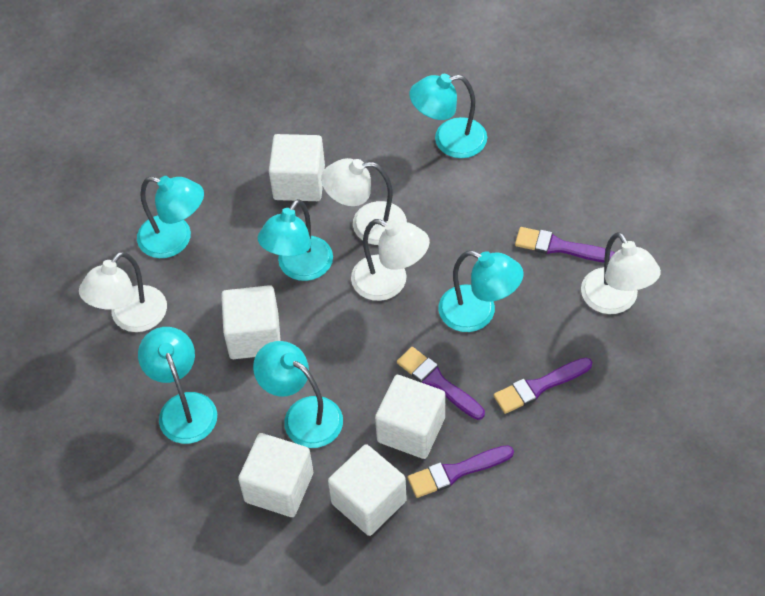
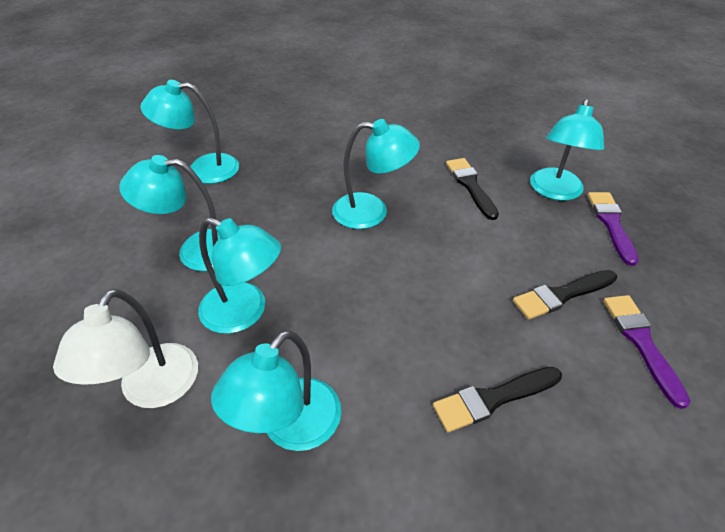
black brush: none = 0 -> [433,367,562,432] [446,158,499,220] [513,270,617,320] = 3
purple brush: [397,347,485,420] [408,445,514,498] [494,358,592,414] [515,227,615,262] = 4 -> [588,192,639,266] [603,295,691,409] = 2
white cube: [221,285,281,359] [238,433,313,517] [269,134,325,201] [328,444,407,536] [375,375,445,459] = 5 -> none = 0
white lamp: [79,251,167,332] [321,158,407,245] [351,219,430,301] [581,232,661,314] = 4 -> [53,289,198,408] = 1

